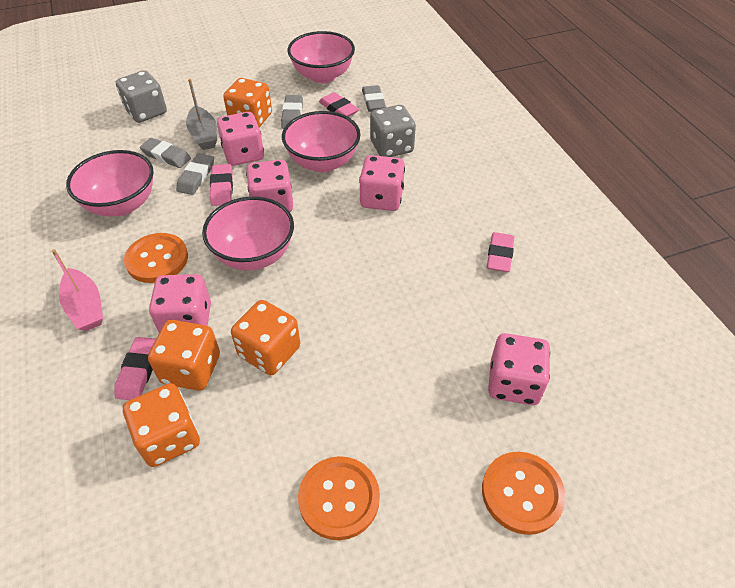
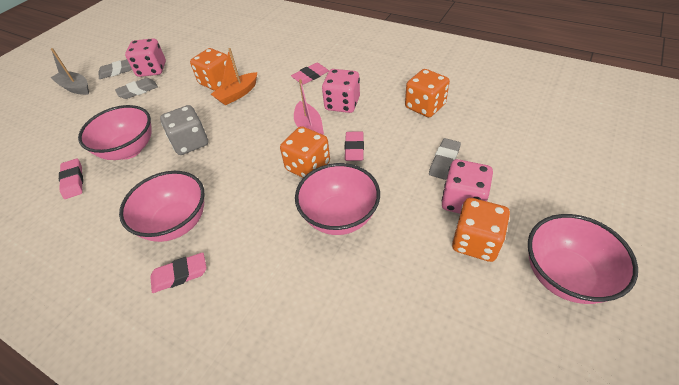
grey dice: [116,70,167,123] [370,105,416,157] = 2 -> [160,105,208,155] = 1
grey eraser: [140,138,191,168] [176,154,214,195] [281,95,303,129] [362,85,386,112] = 4 -> [98,59,132,79] [115,78,158,99] [429,138,461,180] = 3
orange boat: none = 0 -> [211,48,257,105] = 1
orange button: [124,233,188,283] [298,456,380,540] [482,452,566,535] = 3 -> none = 0
pink dice: [149,274,211,332] [217,112,264,166] [246,160,294,212] [359,155,405,211] [488,333,550,405] = 5 -> [125,38,166,77] [322,69,360,113] [442,159,493,214] = 3

